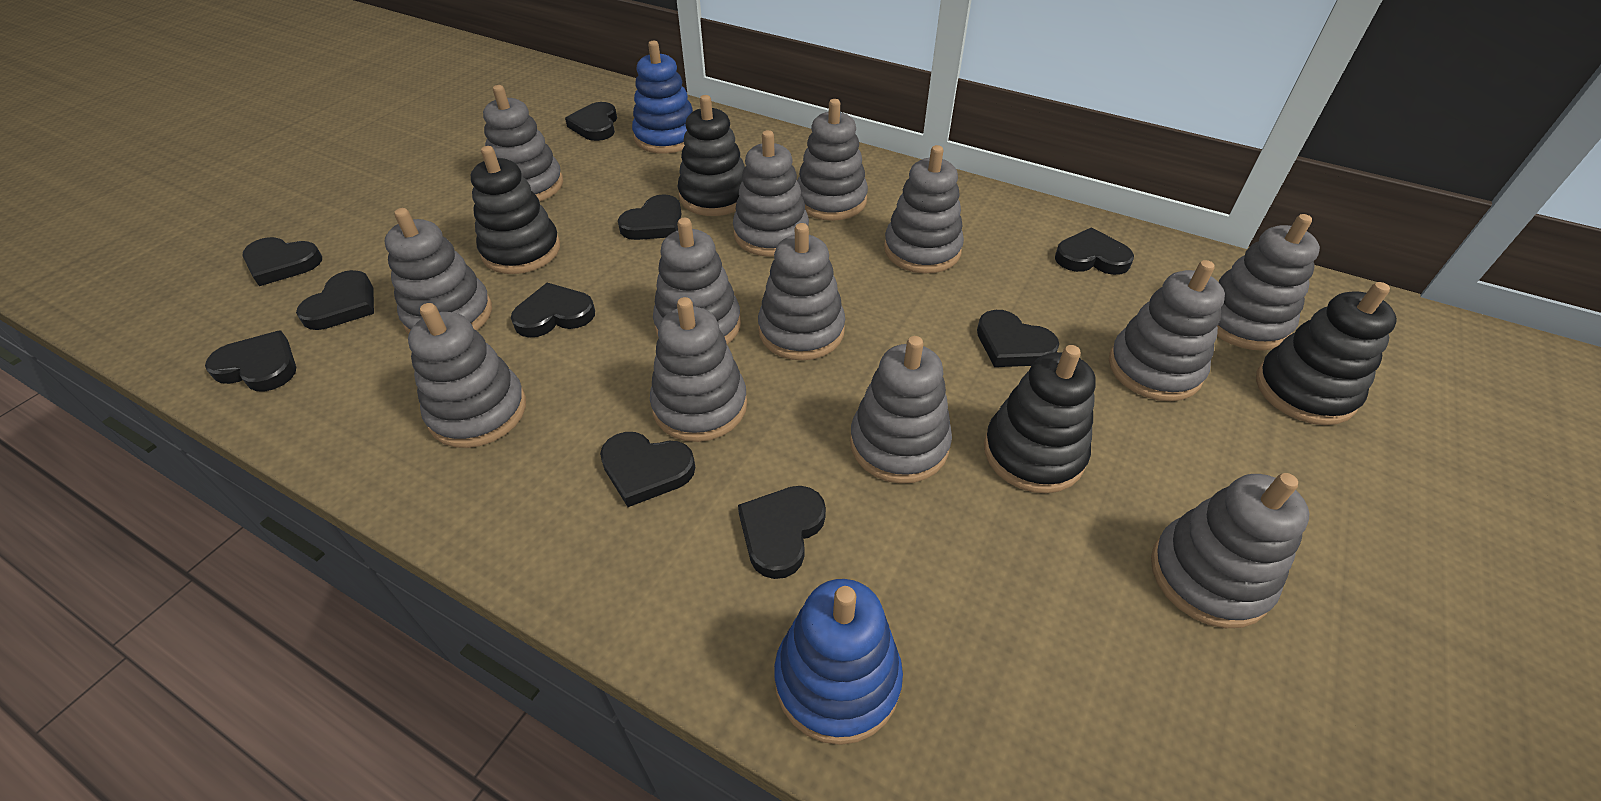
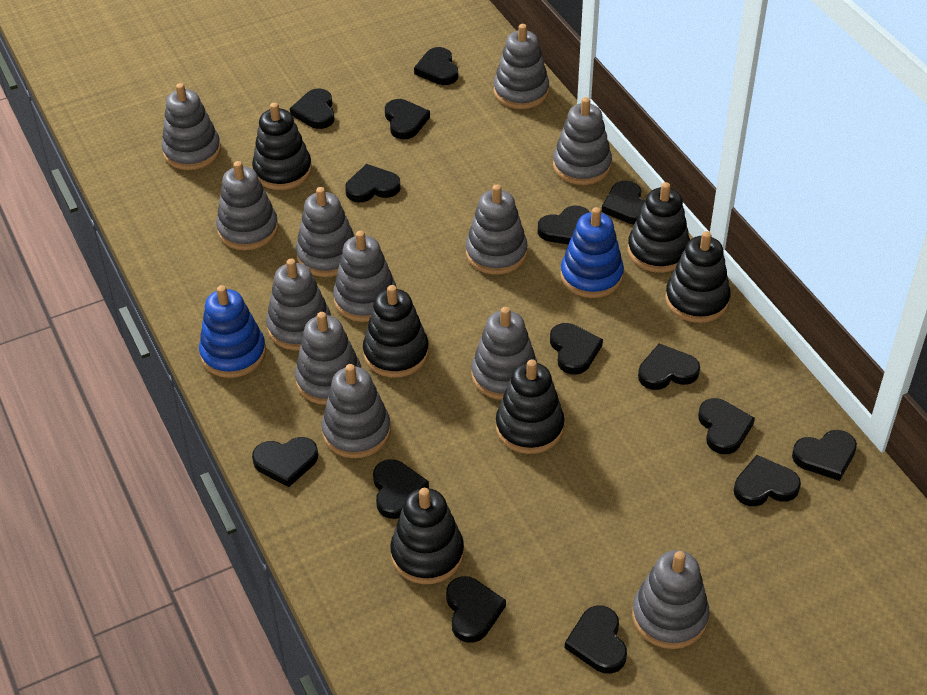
black heart: [205,330,296,392] [242,237,322,286] [296,270,374,330] [511,283,595,338] [565,102,617,141] [600,432,695,507] [618,194,681,240] [738,486,826,579] [977,310,1059,367] [1055,227,1134,275] = 10 -> [252,437,318,487] [290,89,335,129] [345,164,401,202] [373,459,429,519] [385,99,430,139] [414,47,458,85] [446,576,506,643] [538,205,590,244] [550,323,603,375] [565,606,627,674] [602,181,645,225] [638,343,700,390] [698,398,755,454] [734,455,801,506] [792,430,857,481] = 15
black stacking toy: [471,146,560,274] [678,95,745,216] [984,345,1096,493] [1256,282,1397,425] = 4 -> [252,102,312,190] [363,285,429,378] [390,488,464,584] [496,359,565,454] [628,182,690,273] [665,231,730,323] = 6
grey stacking toy: [385,208,492,334] [408,303,526,448] [483,85,563,202] [650,297,747,442] [653,218,741,344] [733,130,809,257] [758,223,845,360] [797,99,868,221] [850,336,952,484] [884,145,964,273] [1109,260,1225,401] [1151,473,1309,628] [1217,214,1320,350] = 13 -> [162,83,221,170] [216,161,278,250] [266,259,331,350] [295,312,361,405] [296,187,355,277] [322,364,391,458] [333,231,397,322] [466,184,528,275] [471,307,537,400] [494,24,549,109] [553,97,612,185] [632,550,709,649] = 12

